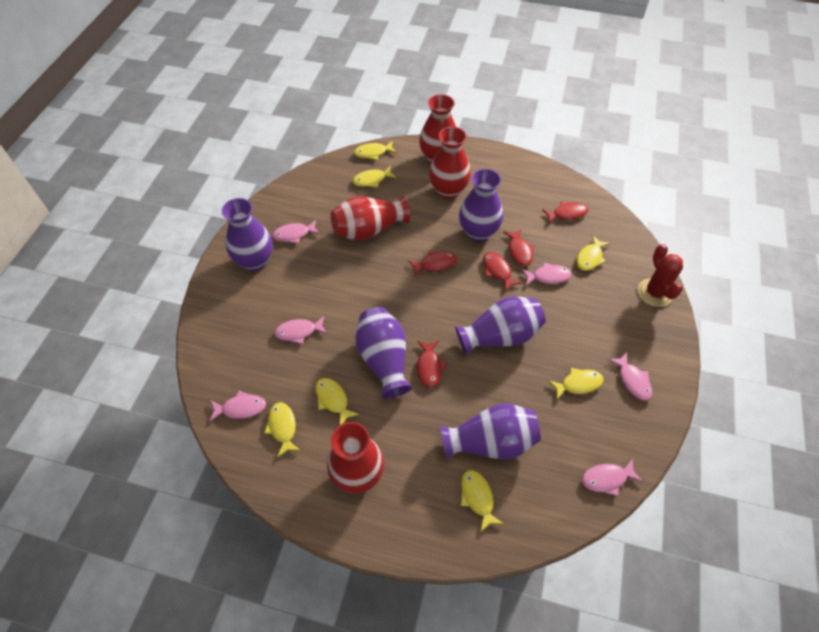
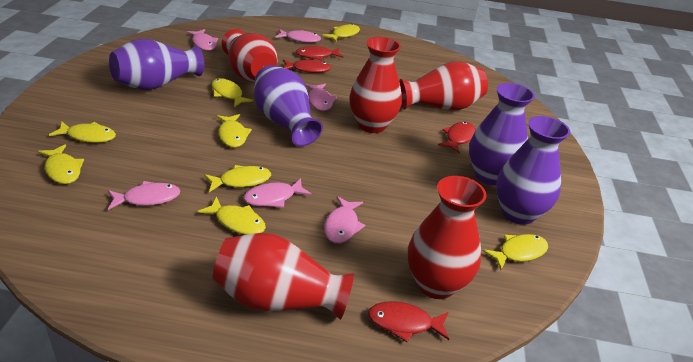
purple vase: [222,198,273,271] [355,307,412,398] [441,404,541,459] [455,296,546,355] [459,169,503,242] = 5 -> [109,39,204,90] [254,65,323,146] [469,83,535,185] [496,116,570,225] = 4
red cactus: [638,244,683,307] = 1 -> none = 0
red fish: [408,251,457,277] [417,341,447,388] [483,252,522,291] [503,229,535,266] [542,201,588,223] = 5 -> [283,59,331,73] [296,46,343,60] [368,301,449,342] [438,122,476,153] = 4
red vase: [327,422,384,494] [331,196,410,241] [419,94,456,164] [429,126,471,199] = 4 -> [212,233,354,320] [222,29,278,82] [349,37,402,133] [399,61,488,110] [408,176,486,299] = 5
yellow fish: [264,402,301,458] [316,378,359,425] [352,166,397,187] [354,141,397,160] [461,470,504,533] [548,368,604,400] [576,235,610,271] = 7 -> [38,144,84,184] [49,122,116,143] [198,197,266,235] [204,165,271,192] [212,78,254,107] [217,114,252,148] [323,24,360,42] [482,234,548,270] = 8

